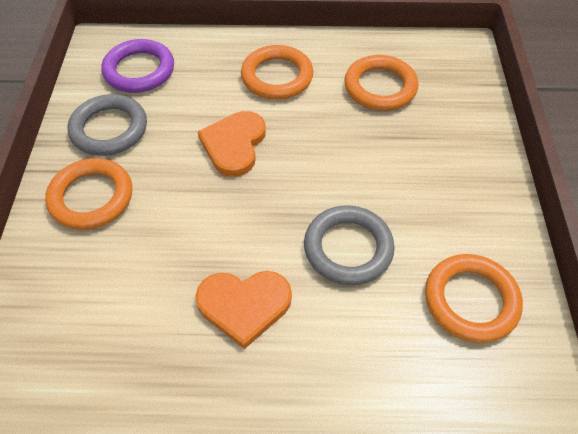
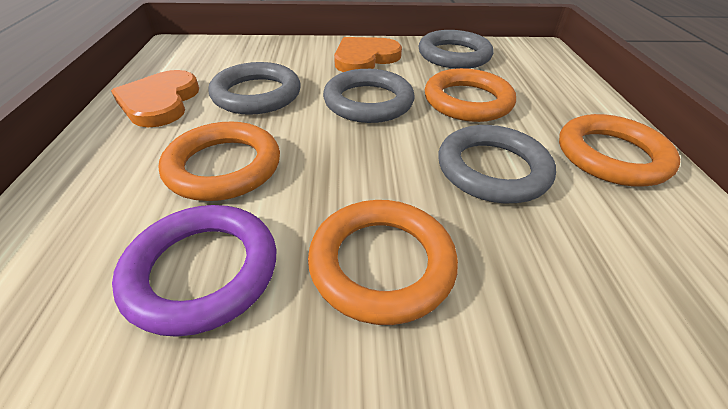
grey ring: [68,94,147,156] [304,205,395,285] = 2 -> [208,62,301,115] [323,69,415,123] [418,30,493,69] [438,125,556,203] = 4

